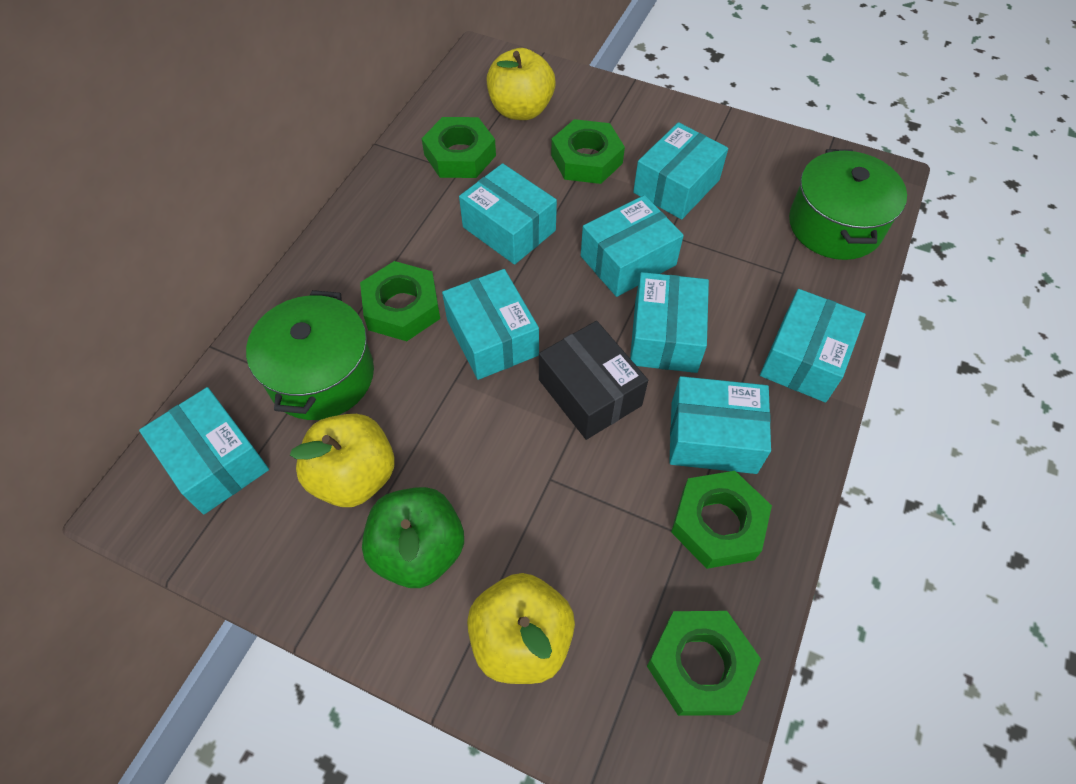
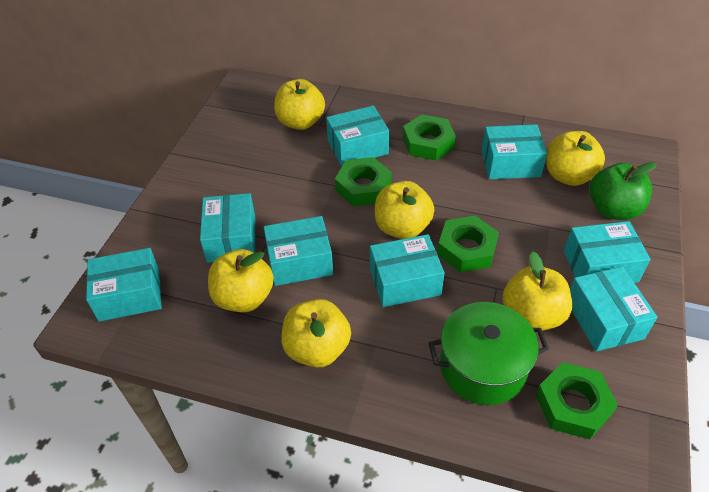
black box: [539,321,648,440] = 1 -> none = 0
green nut: [360,261,440,341] [422,117,496,178] [551,119,625,184] [647,611,761,716] [671,471,772,569] = 5 -> [335,157,392,206] [403,114,456,161] [437,216,499,273] [536,362,618,440] = 4
green pot: [246,290,374,420] [789,149,907,260] = 2 -> [429,302,549,405] = 1
yellow apple: [290,414,395,507] [467,573,575,684] [487,48,556,120] = 3 -> [208,249,274,312] [274,79,325,130] [281,299,351,368] [375,181,434,239] [502,252,572,331] [546,131,605,186] = 6

